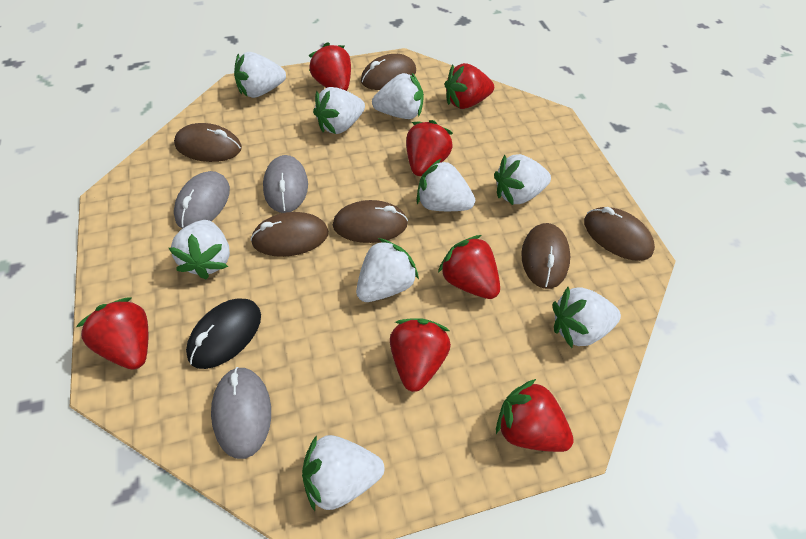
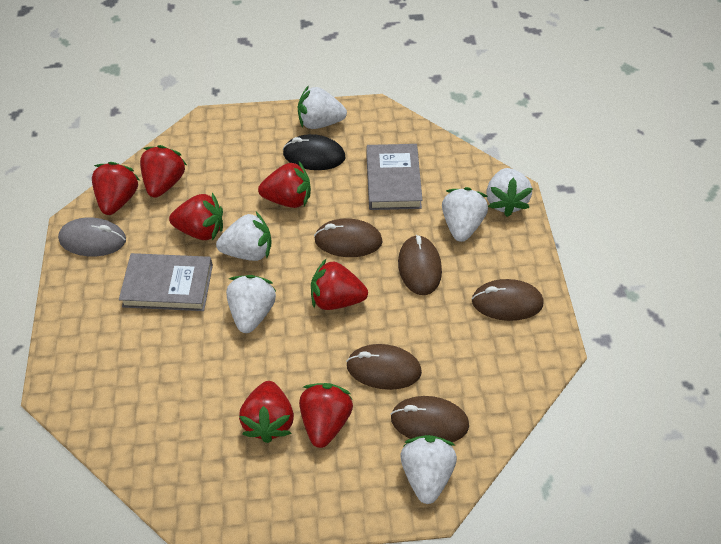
brown mouse: [174,123,242,162] [250,212,328,257] [333,200,408,243] [361,54,416,90] [521,223,570,289] [584,207,655,261] = 6 -> [314,218,383,257] [346,344,422,390] [391,396,469,442] [398,235,442,295] [472,279,544,321] = 5
grey book: none = 0 -> [119,253,213,311] [366,144,422,210] = 2
grey mouse: [174,171,230,229] [211,367,271,459] [263,155,308,213] = 3 -> [58,217,126,257] = 1
white strawberry: [169,220,230,279] [234,52,286,98] [302,435,385,511] [313,87,365,134] [356,238,419,302] [372,73,424,119] [417,158,475,211] [494,154,551,205] [553,287,621,348] = 9 -> [216,212,271,261] [226,275,277,333] [298,85,347,129] [400,435,457,504] [442,187,488,242] [486,168,533,217] = 6

